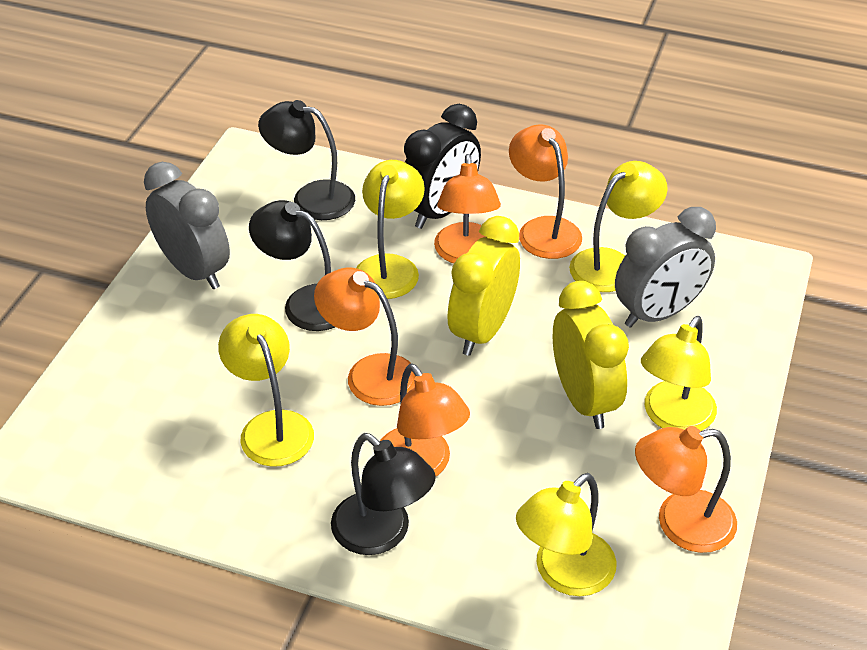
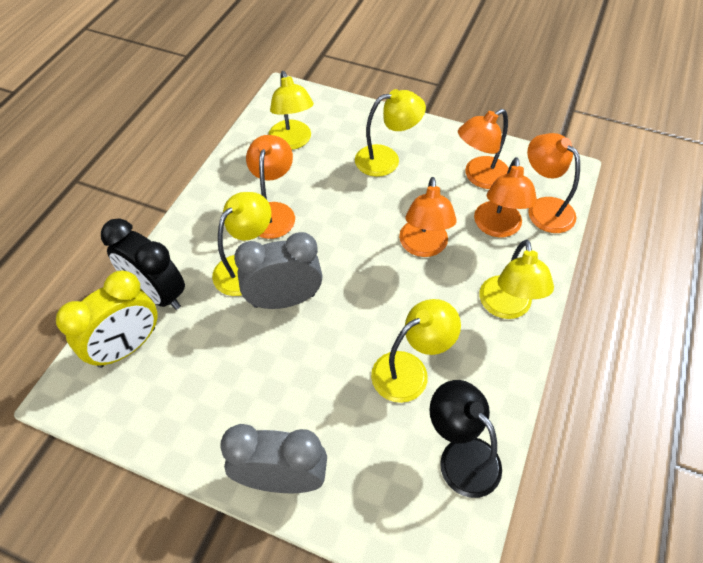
black lamp: [249,200,335,331] [258,100,355,220] [331,433,436,555] = 3 -> [429,380,502,498] = 1
yellow clock: [447,216,520,356] [553,281,629,429] = 2 -> [56,270,157,368] = 1

